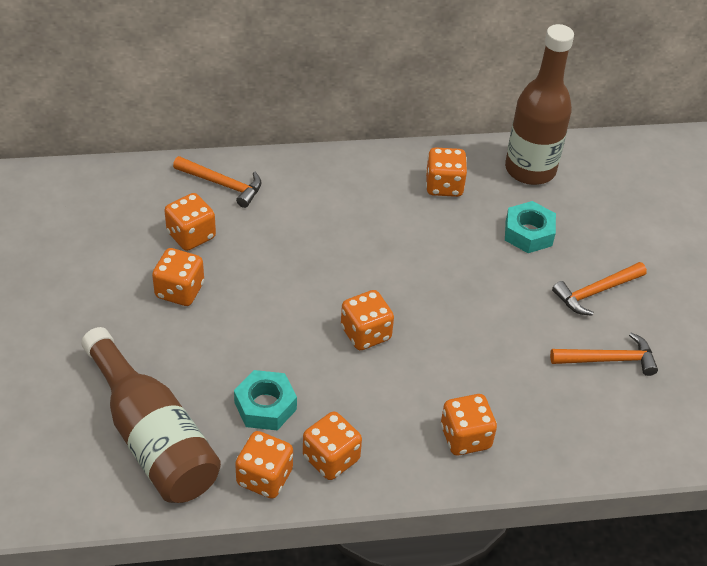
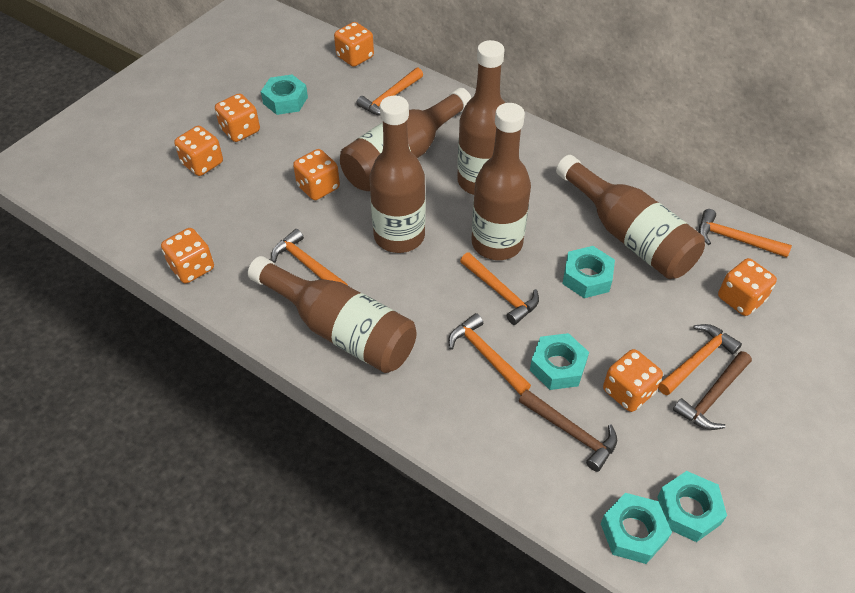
brown bottle: [81,327,221,503] [505,24,574,185] = 2 -> [248,256,417,373] [340,88,471,191] [369,95,425,253] [457,40,505,195] [472,103,531,260] [556,155,705,279] = 6
brown hammer: none = 0 -> [519,389,617,472] [673,351,752,430] = 2
orange hammer: [173,156,261,208] [550,333,658,376] [552,262,647,316] = 3 -> [271,229,348,286] [356,67,423,116] [448,313,531,395] [460,252,539,325] [658,324,742,396] [699,209,792,258] = 6
turquoise nut: [234,370,297,430] [505,201,556,253] = 2 -> [261,75,308,115] [530,333,589,390] [562,246,615,298] [601,493,672,564] [657,471,727,542] = 5

